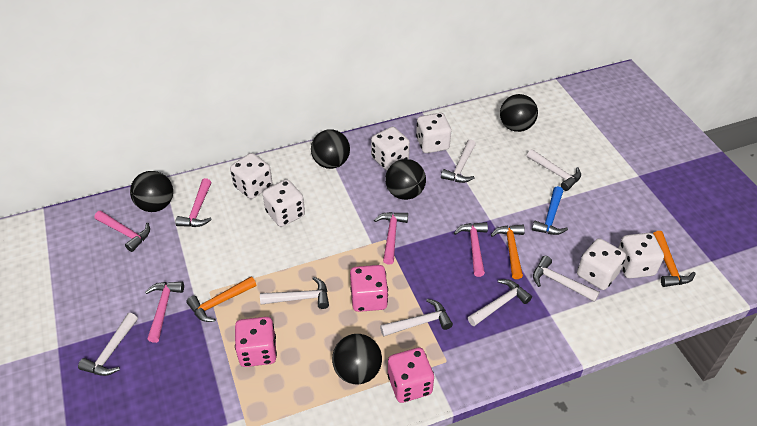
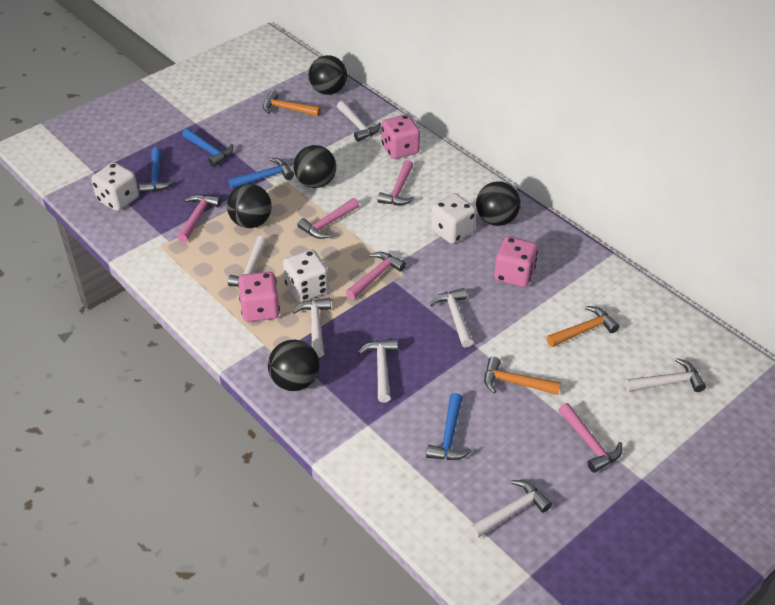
blue hammer: [532,186,568,235] = 1 -> [139,147,175,193] [182,128,233,167] [229,158,294,189] [426,393,472,460] = 4
white dice: [230,153,273,199] [263,179,305,227] [371,127,410,170] [416,113,451,153] [577,238,626,290] [618,233,664,279] = 6 -> [91,162,139,211] [283,249,329,302] [431,193,476,244] = 3

